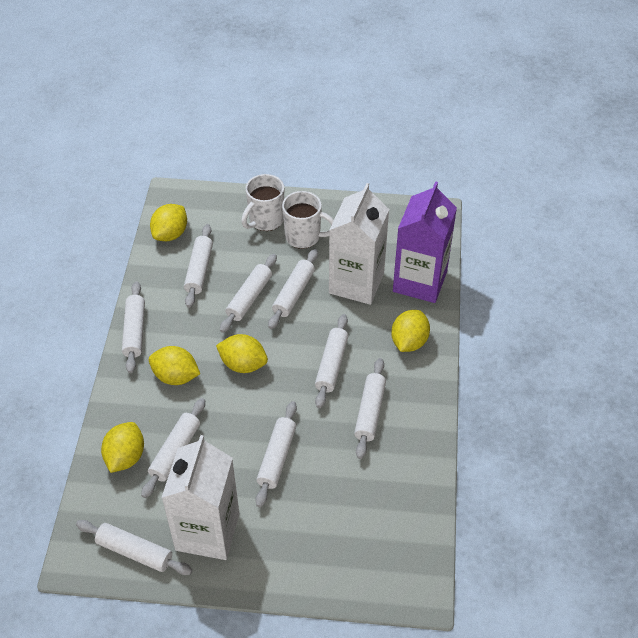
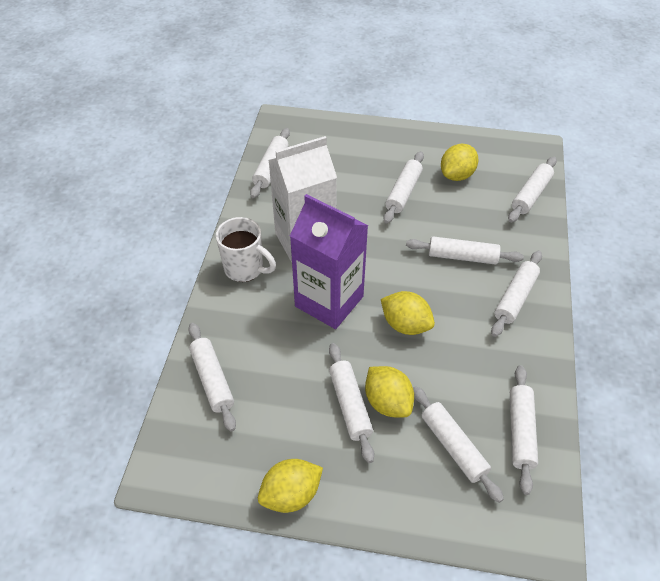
white carton: [161,435,239,560] [329,183,389,305] = 2 -> [268,136,337,262] = 1
white mug: [241,174,284,231] [282,191,334,249] = 2 -> [216,217,276,282] = 1
yellow lemon: [101,422,144,473] [149,346,200,385] [150,204,187,241] [216,334,268,373] [391,310,430,352] = 5 -> [258,459,323,513] [365,366,414,418] [381,291,435,335] [441,144,479,181] = 4

